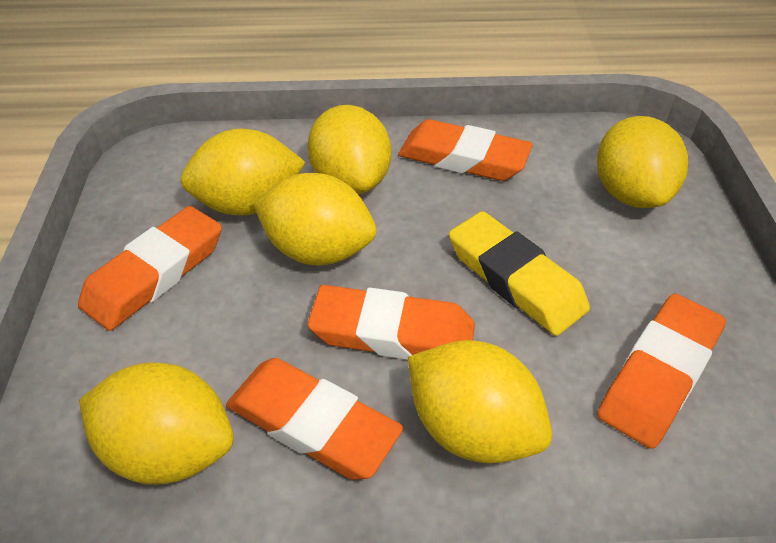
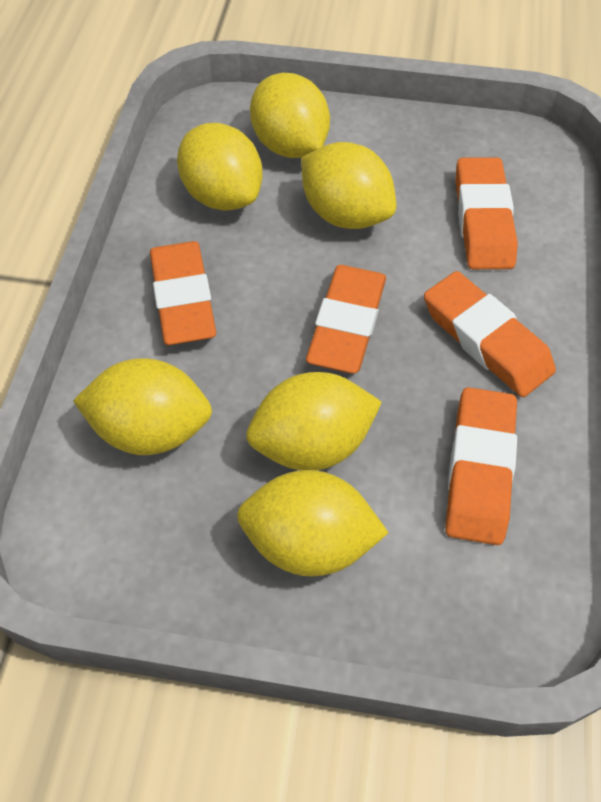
yellow eraser: [449,211,590,336] = 1 -> none = 0

